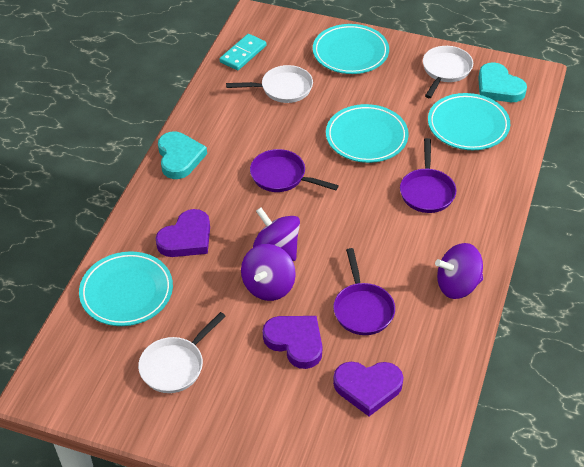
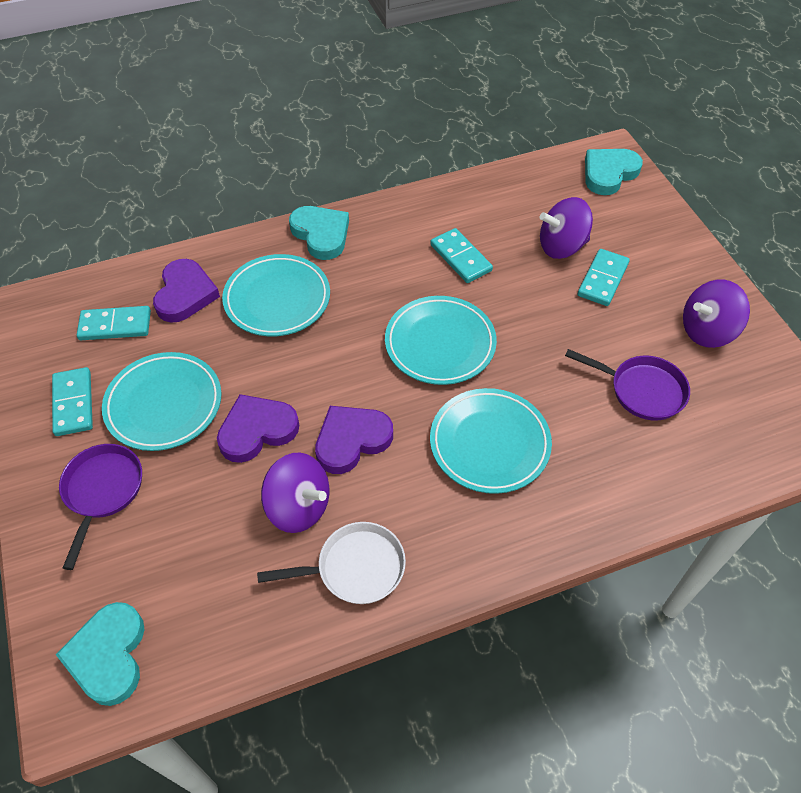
purple pan: [250,149,339,192] [333,248,395,335] [400,138,456,213] = 3 -> [59,444,142,570] [565,349,690,420] = 2
turquoise domino: [220,34,266,70] = 1 -> [52,367,93,436] [77,306,151,340] [430,228,493,283] [578,249,630,306] = 4
turquoise heart: [158,132,207,179] [478,62,527,102] = 2 -> [56,602,145,706] [289,206,349,260] [585,149,643,195] = 3
white pan: [138,312,226,393] [226,65,313,103] [423,46,473,98] = 3 -> [257,522,406,604] = 1

